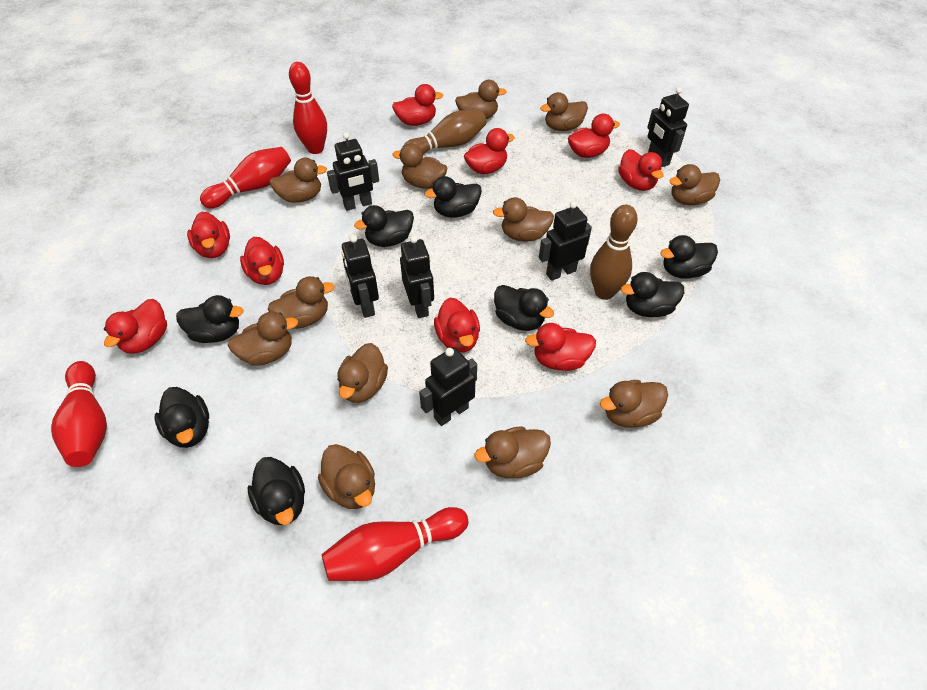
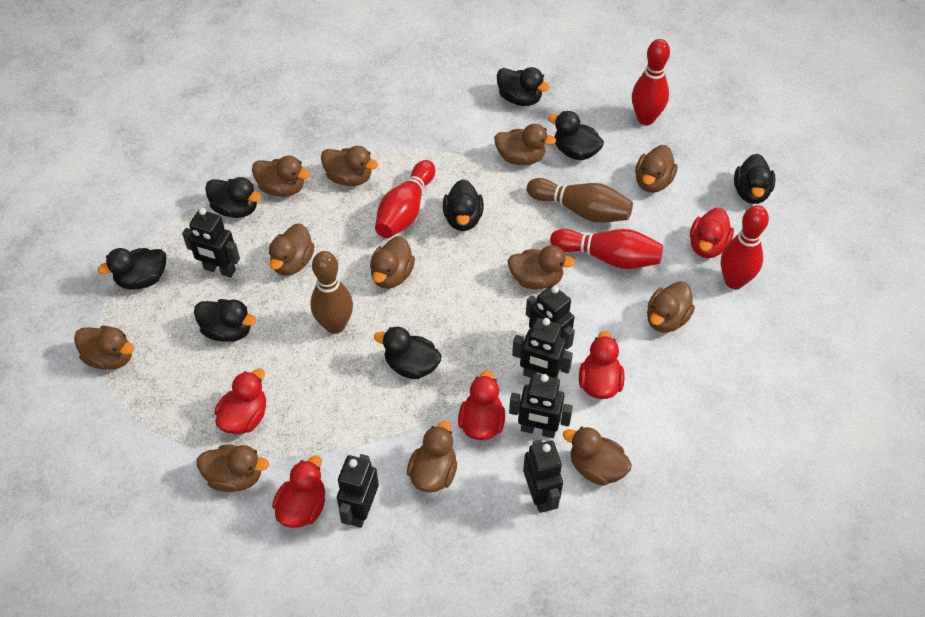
red duck: [104,299,167,354] [187,212,230,258] [240,237,284,285] [392,84,443,126] [434,297,480,353] [464,128,515,174] [525,323,596,371] [568,114,620,158] [618,149,664,191] = 9 -> [214,368,266,434] [272,455,325,528] [458,370,505,440] [579,331,625,399] [690,208,734,258] = 5

